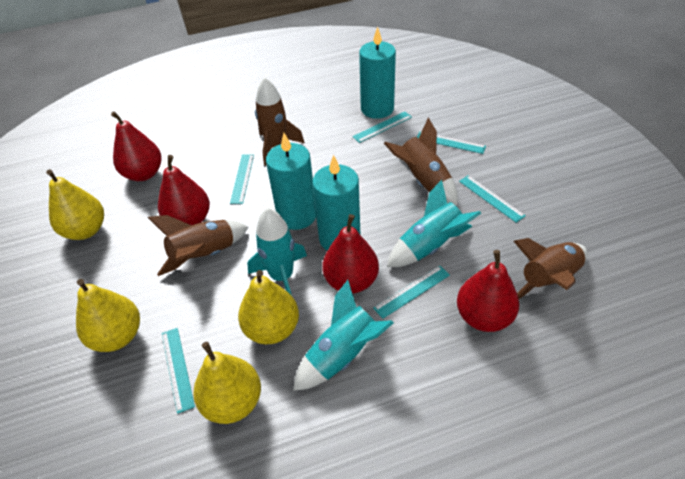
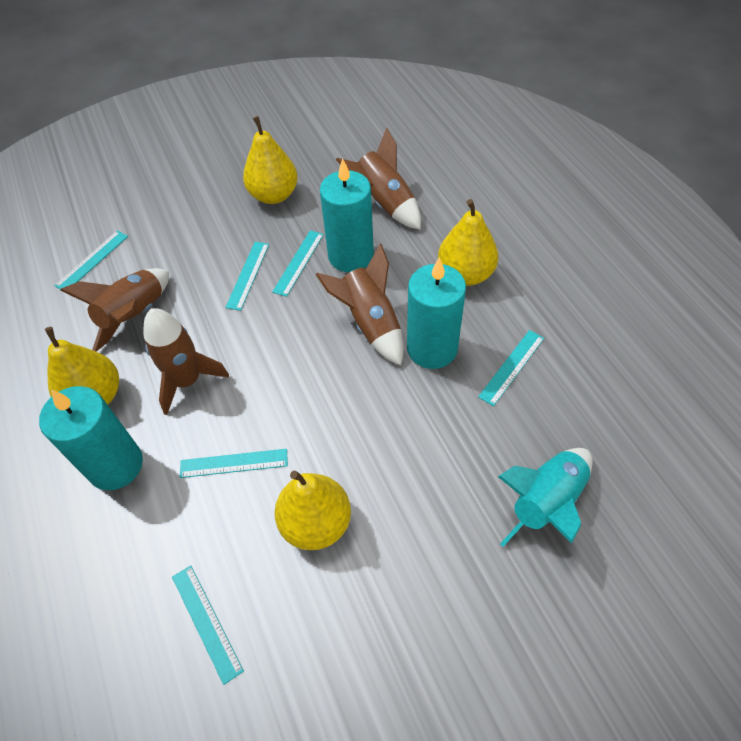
red pear: [111,112,162,181] [158,155,210,225] [322,214,379,294] [457,250,519,332] = 4 -> none = 0
turquoise rocket: [247,208,307,296] [293,280,394,391] [387,180,481,267] = 3 -> [498,448,592,547] = 1

